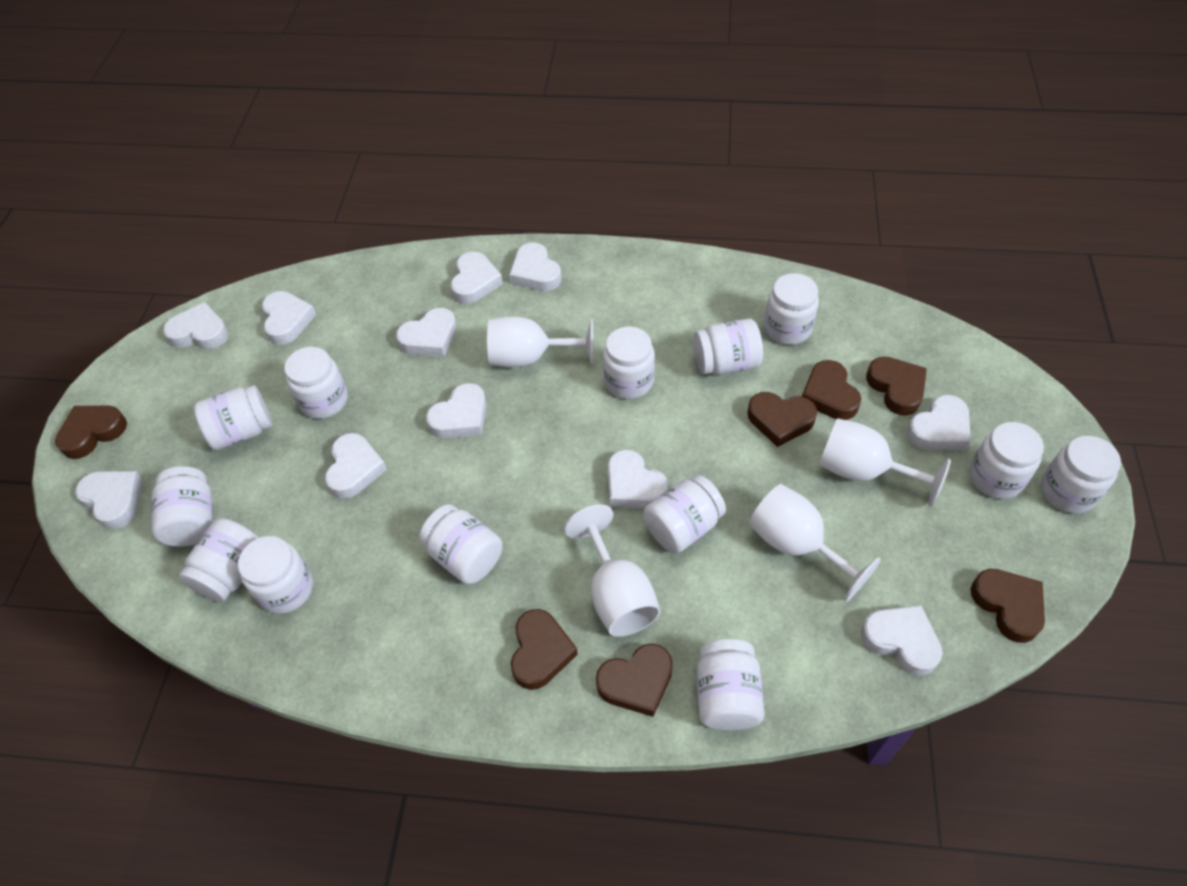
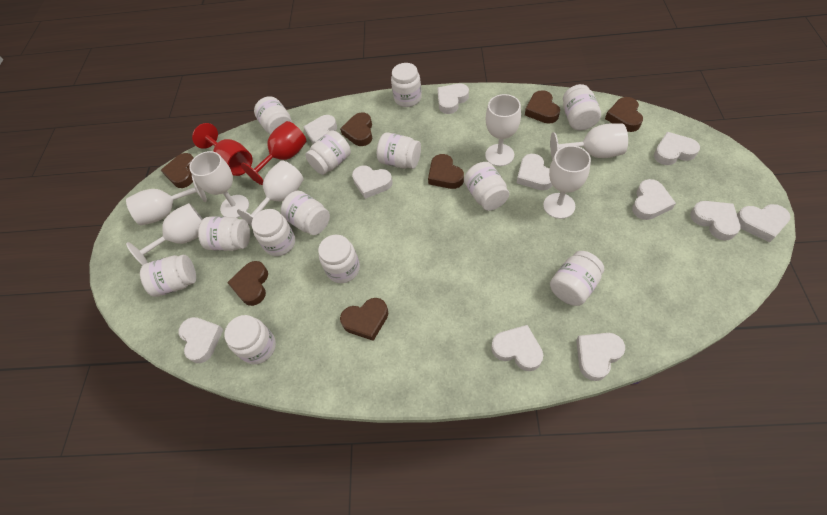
red goblet: none = 0 -> [192,123,252,176] [241,121,306,185] = 2
white goblet: [487,317,593,367] [564,505,660,637] [749,484,881,602] [819,418,951,507] = 4 -> [126,176,207,226] [126,203,203,265] [189,151,249,218] [237,161,304,226] [485,94,521,166] [543,145,591,219] [550,123,628,160] = 7

